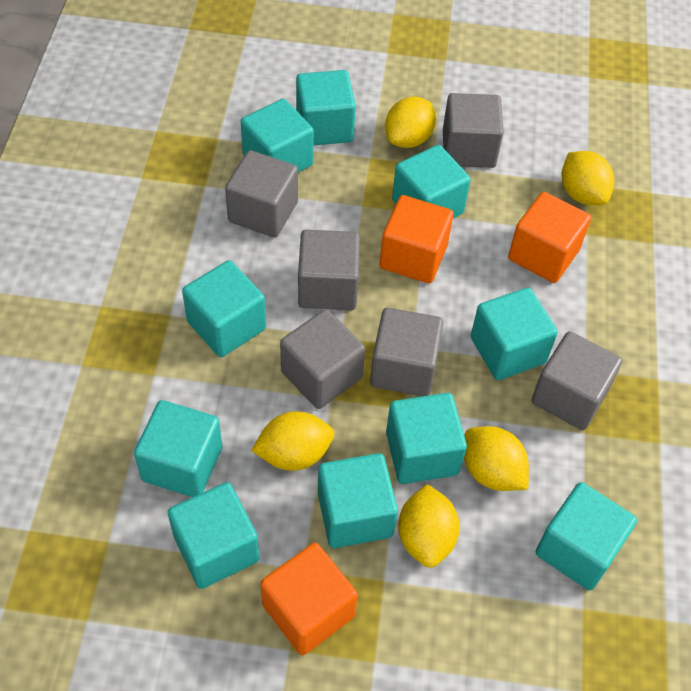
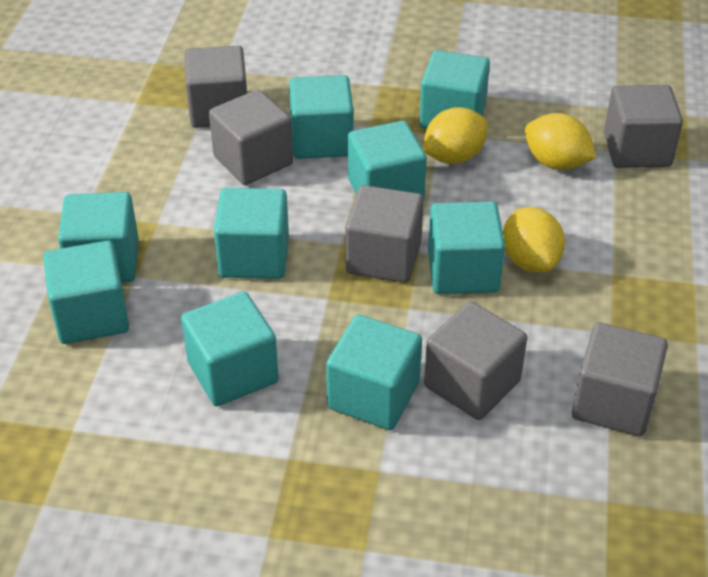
orange cube: [260,543,358,655] [380,195,453,284] [508,192,591,283] = 3 -> none = 0
turquoise cube: [134,400,223,497] [168,482,259,589] [182,260,266,357] [241,99,314,172] [296,70,356,146] [318,453,398,548] [386,393,467,484] [392,145,470,218] [471,288,558,380] [535,482,637,590] = 10 -> [43,241,129,344] [58,192,139,283] [181,292,279,406] [214,188,289,279] [289,75,353,159] [326,315,422,430] [348,121,427,199] [419,50,490,129] [428,201,505,294] = 9
yellow lemon: [251,411,334,471] [385,96,436,148] [398,484,460,568] [464,426,529,491] [561,151,614,205] = 5 -> [423,107,488,164] [503,207,565,273] [525,113,596,170] = 3

